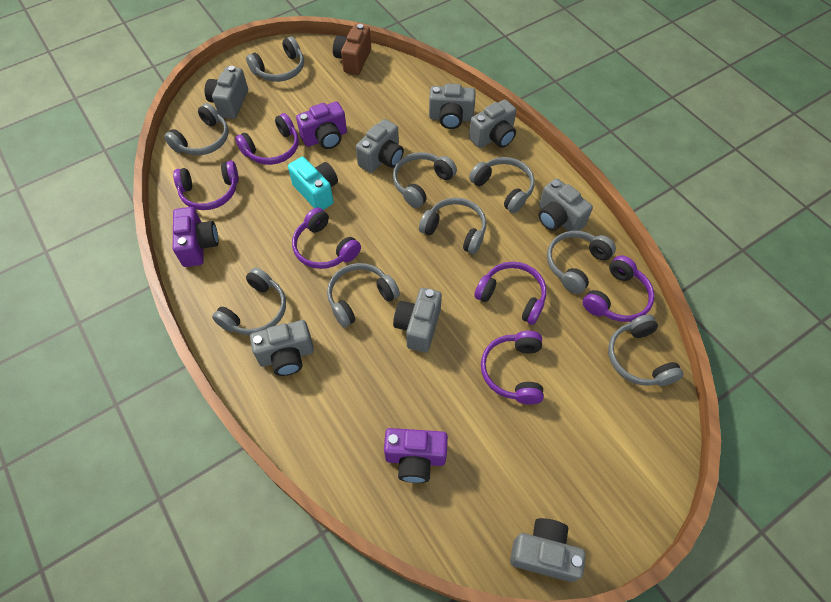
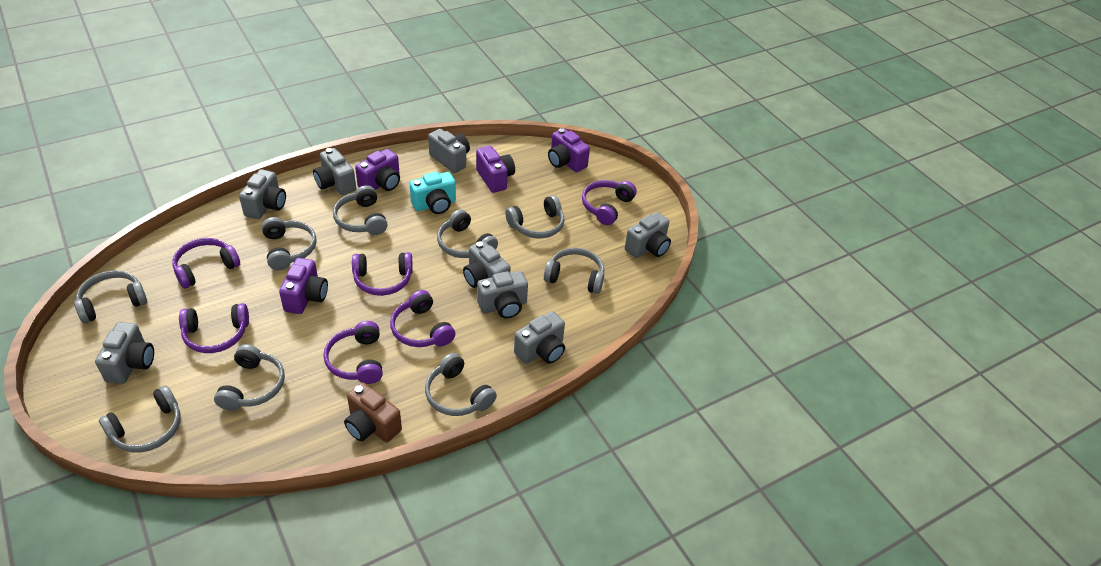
purple camera: [173,207,219,267] [296,101,347,149] [384,428,448,483] = 3 -> [279,258,328,314] [355,149,400,191] [476,146,515,193] [548,128,590,172] = 4

